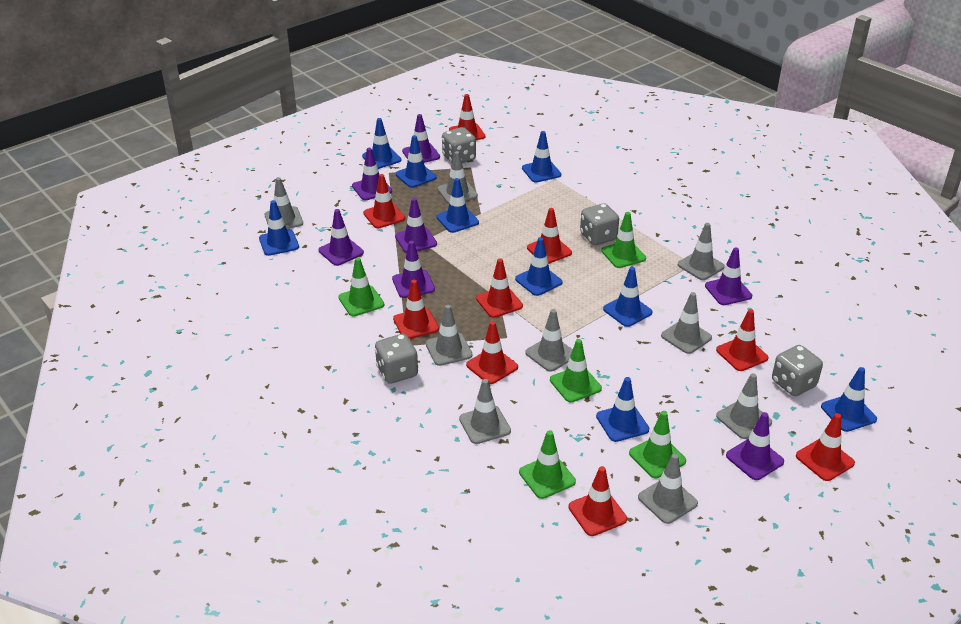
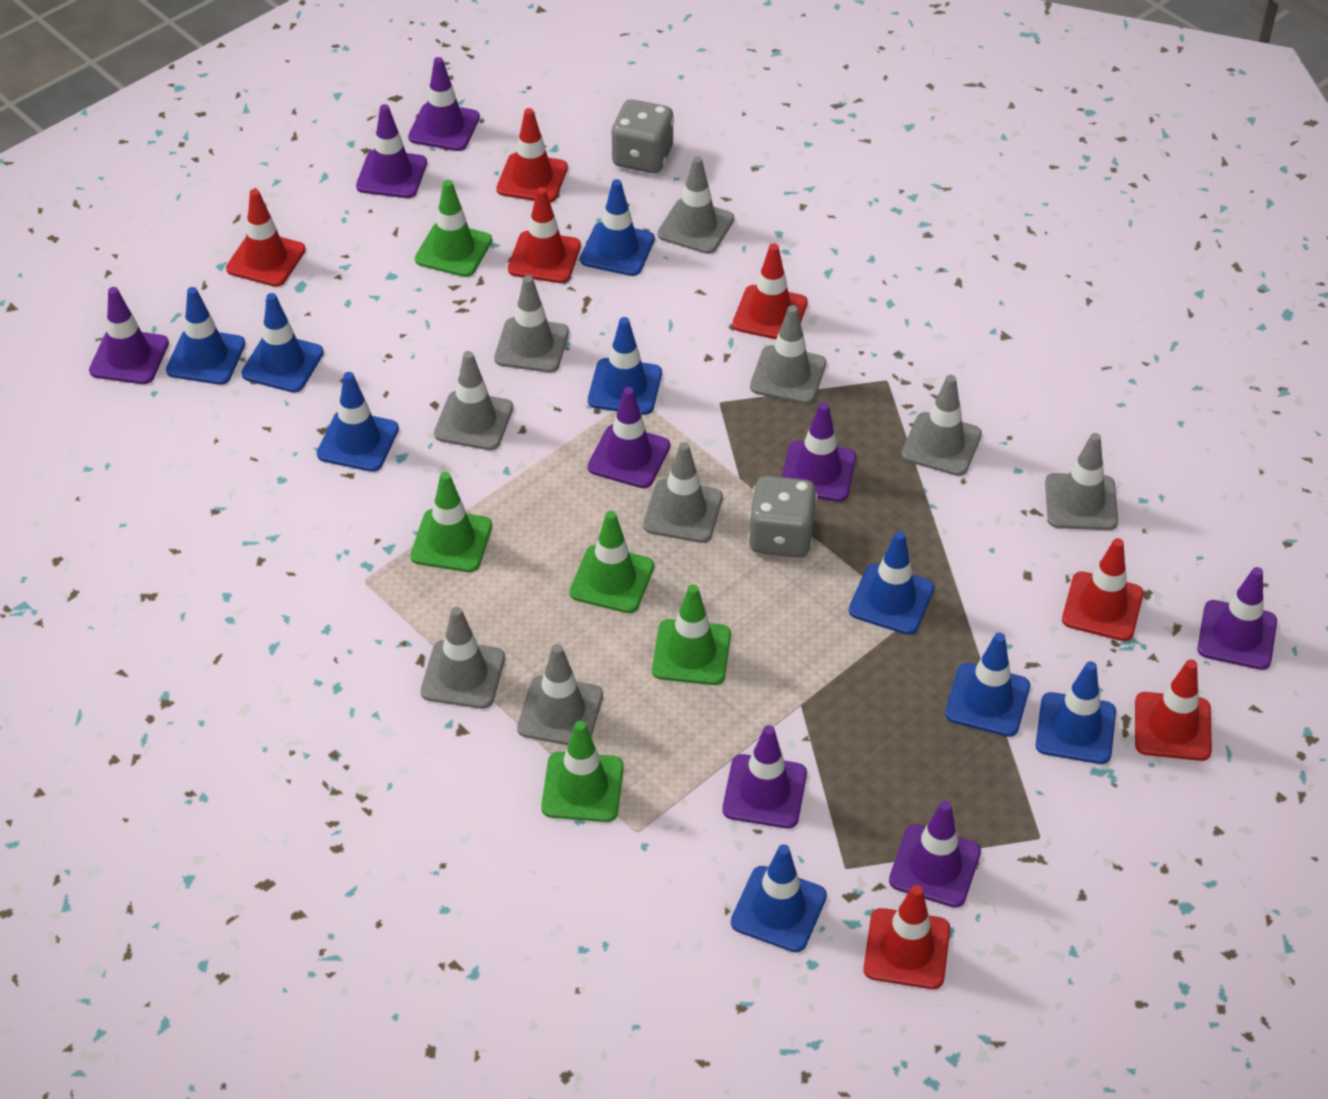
grey dice: [375,334,418,384] [442,127,476,163] [580,203,619,245] [772,345,823,396] = 4 -> [611,99,674,173] [748,476,817,558] = 2
purple traffic cone: [319,209,364,266] [352,148,392,200] [392,241,435,298] [395,198,437,253] [402,114,440,163] [705,247,752,305] [726,412,784,480] = 7 -> [89,287,169,384] [356,104,427,198] [408,57,480,151] [588,387,670,488] [722,725,807,828] [782,402,856,502] [889,801,981,908] [1197,567,1277,670] = 8
red traffic cone: [363,174,405,228] [393,280,439,339] [449,94,485,140] [466,321,518,384] [476,259,523,318] [527,208,572,264] [568,466,627,536] [716,309,769,371] [796,413,855,481] = 9 -> [226,189,306,287] [496,108,568,203] [508,187,581,283] [733,244,808,339] [863,885,950,989] [1062,538,1144,641] [1135,659,1212,761] = 7

